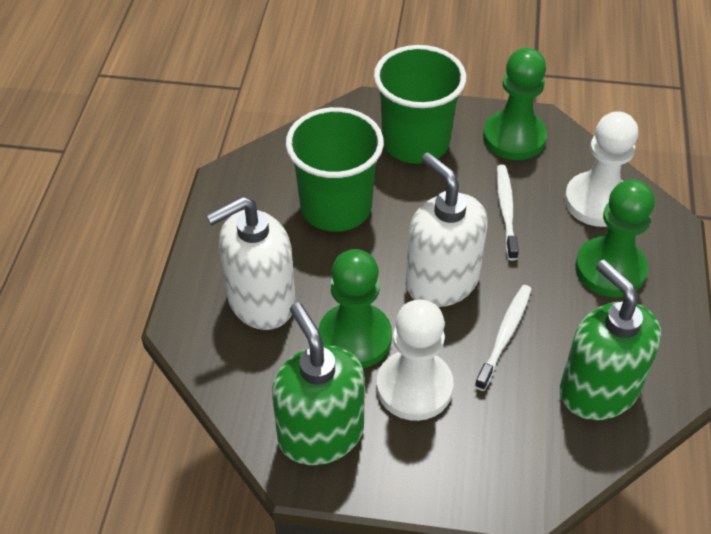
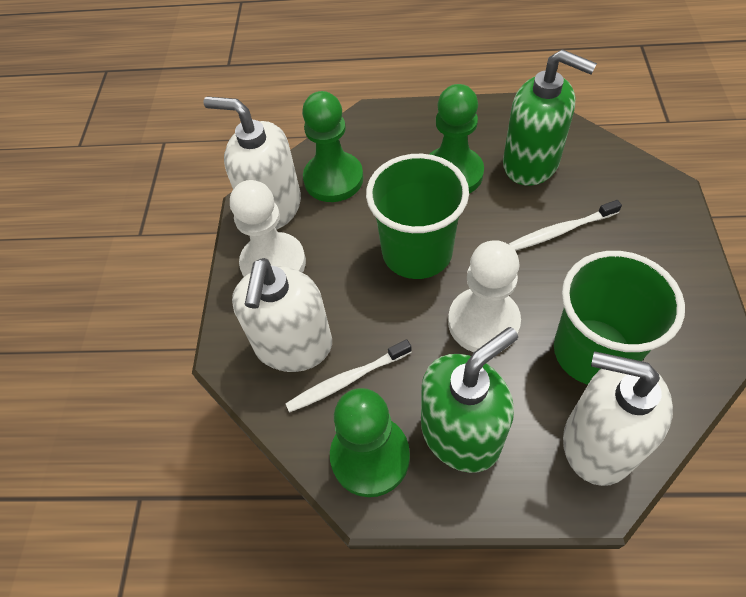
white soap dispenser: [206,196,296,330] [406,152,488,307] = 2 -> [204,96,301,230] [232,258,332,372] [563,351,673,486] = 3

